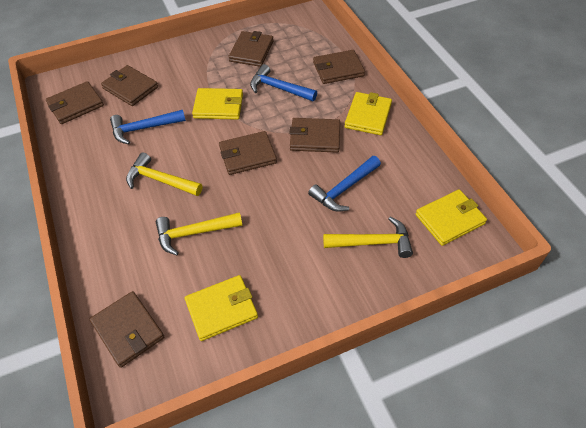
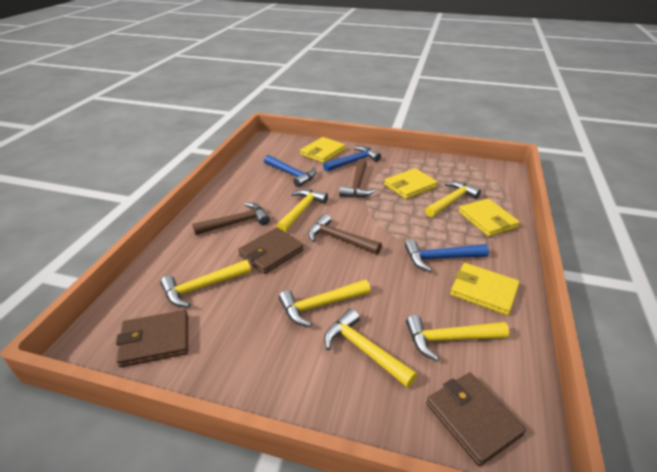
brown hammer: none = 0 -> [192,203,270,235] [308,214,382,255] [339,159,375,198] = 3
brown wallet: [46,81,104,124] [90,291,164,368] [101,65,158,106] [219,131,277,175] [229,31,274,67] [289,118,340,153] [313,50,365,84] = 7 -> [116,310,188,367] [238,228,303,274] [426,373,526,466] = 3
yellow hammer: [126,152,202,196] [156,212,243,255] [323,217,413,258] = 3 -> [160,260,251,307] [276,189,328,232] [279,280,371,327] [324,309,417,388] [406,315,509,361] [425,181,481,217] = 6

